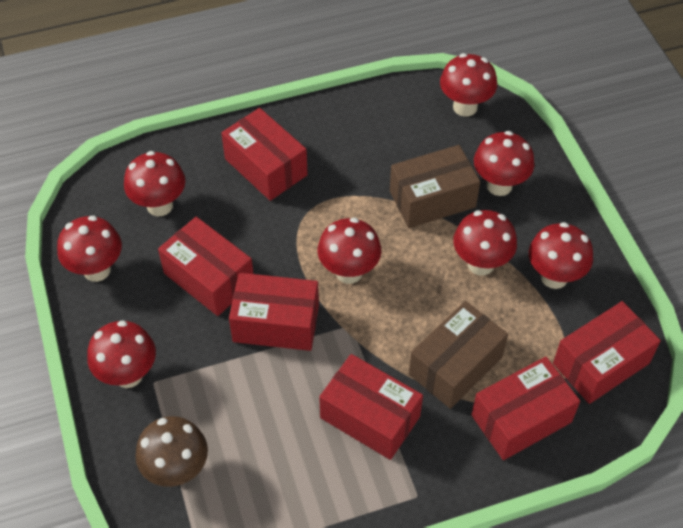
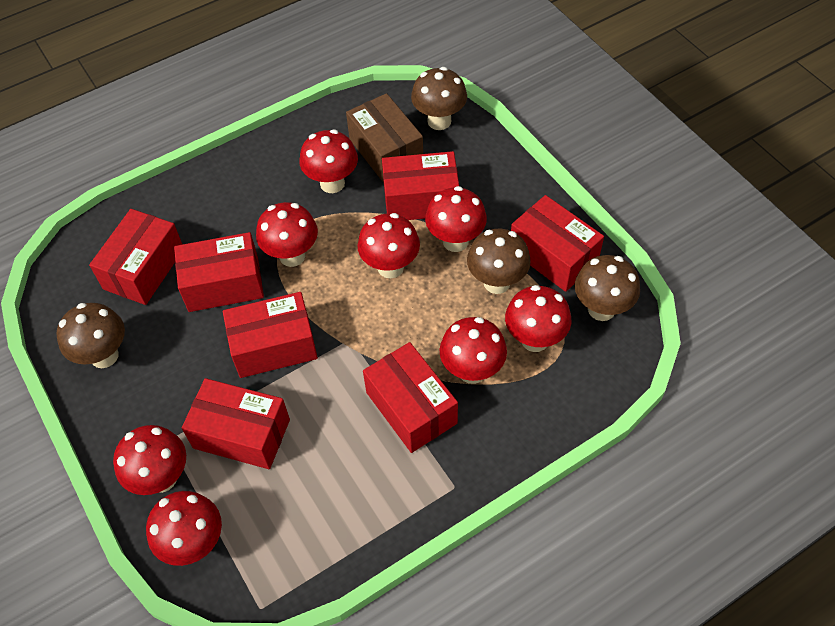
brown box: [390,145,480,228] [409,301,508,409] = 2 -> [346,93,423,183] = 1
brown mushroom: [135,416,208,487] = 1 -> [56,303,125,368] [411,67,467,130] [467,229,531,294] [575,255,640,321] = 4
red box: [158,217,253,316] [221,108,308,201] [229,273,319,351] [319,354,423,460] [471,357,580,460] [553,301,661,404] = 6 -> [89,209,183,305] [174,232,264,312] [182,378,290,469] [223,292,318,378] [363,342,458,453] [382,151,459,220] [511,195,604,292] = 7

